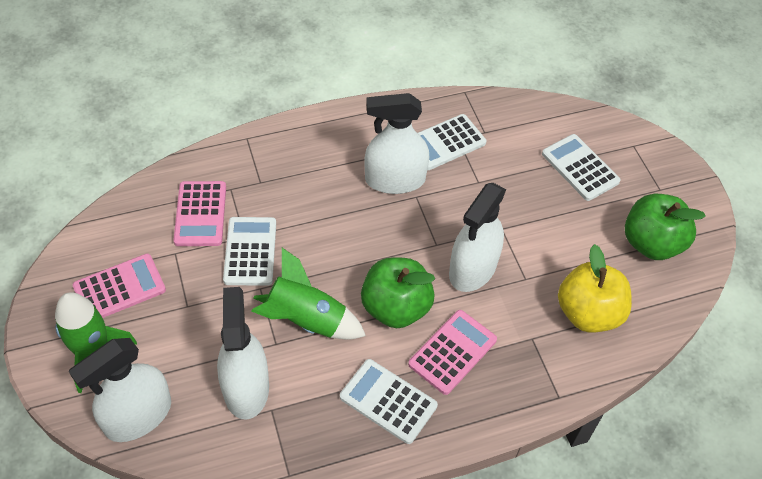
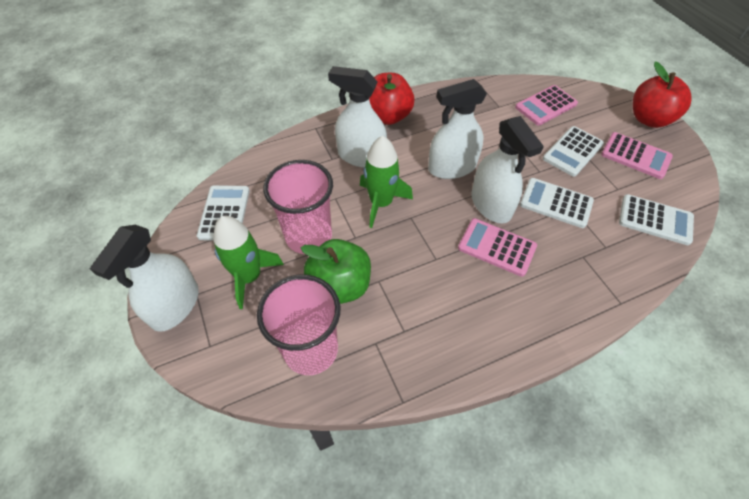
green apple: [361,257,435,328] [625,194,706,260] = 2 -> [301,239,371,304] = 1
pink cup: none = 0 -> [257,275,341,375] [263,160,333,254] = 2
red apple: none = 0 -> [369,73,414,125] [633,62,692,128] = 2
yellow apple: [558,244,632,333] = 1 -> none = 0

